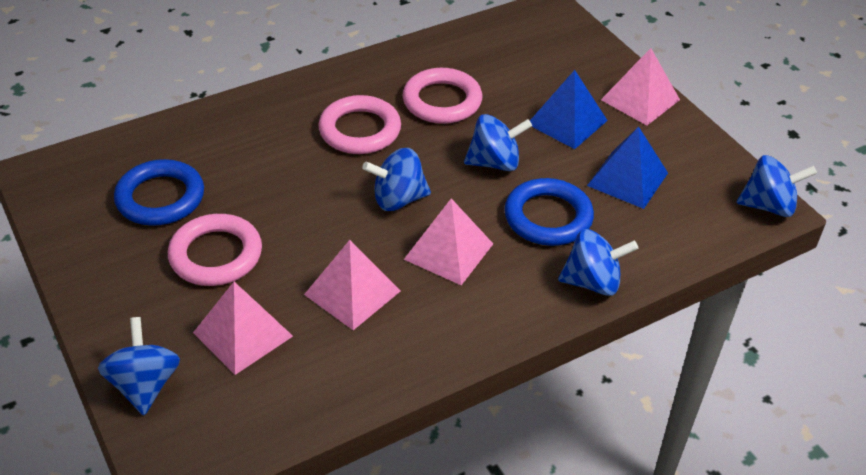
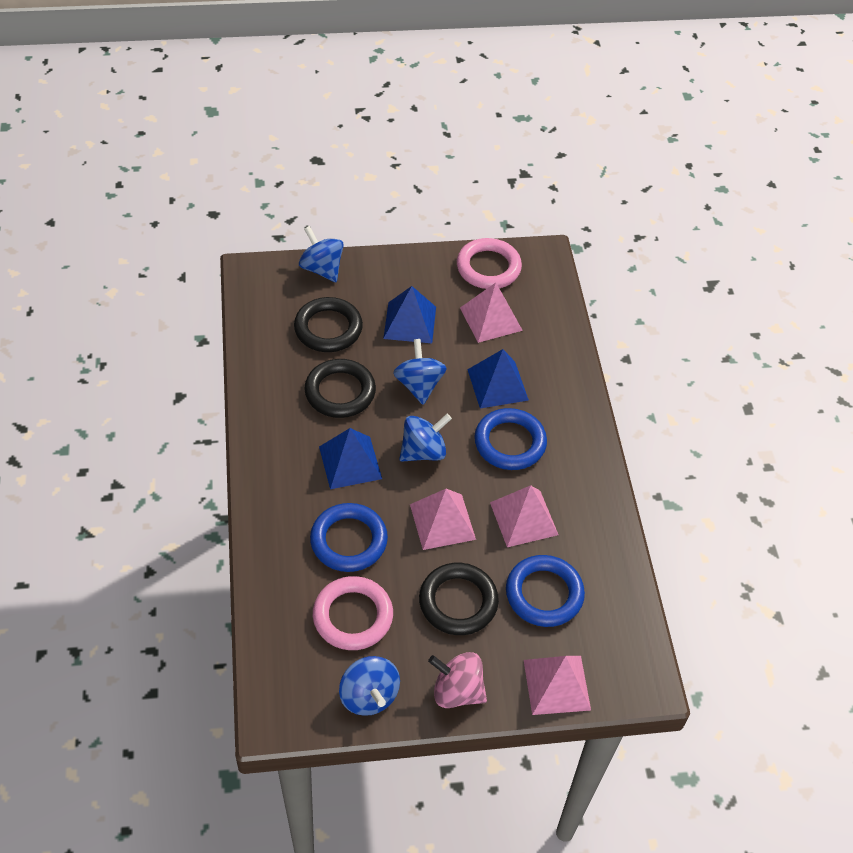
black ring: none = 0 -> [294,297,363,352] [304,359,376,418] [419,563,499,635] = 3
blue pyramid: [530,70,608,149] [587,126,668,209] = 2 -> [319,428,382,489] [383,286,436,343] [467,349,529,409] = 3
blue ring: [114,159,204,226] [504,178,594,246] = 2 -> [310,503,388,572] [474,408,547,470] [506,555,585,627] = 3
blue spinning top: [98,317,180,415] [362,148,431,211] [464,114,532,171] [558,229,638,296] [737,155,817,217] = 5 -> [299,226,344,282] [339,656,400,716] [393,339,447,405] [399,414,452,462] = 4
pink ring: [168,214,262,286] [318,95,401,154] [403,68,482,124] = 3 -> [313,576,393,650] [457,238,522,289] = 2
pink spinning top: none = 0 -> [428,652,487,708] = 1

